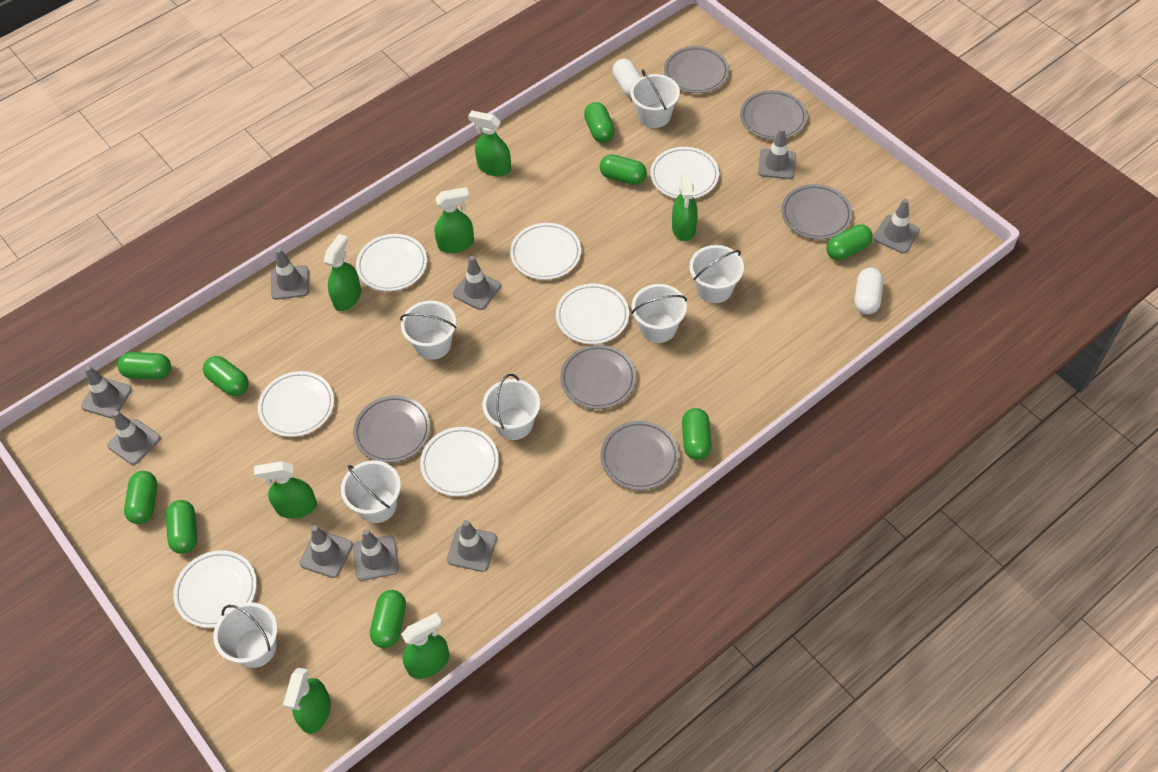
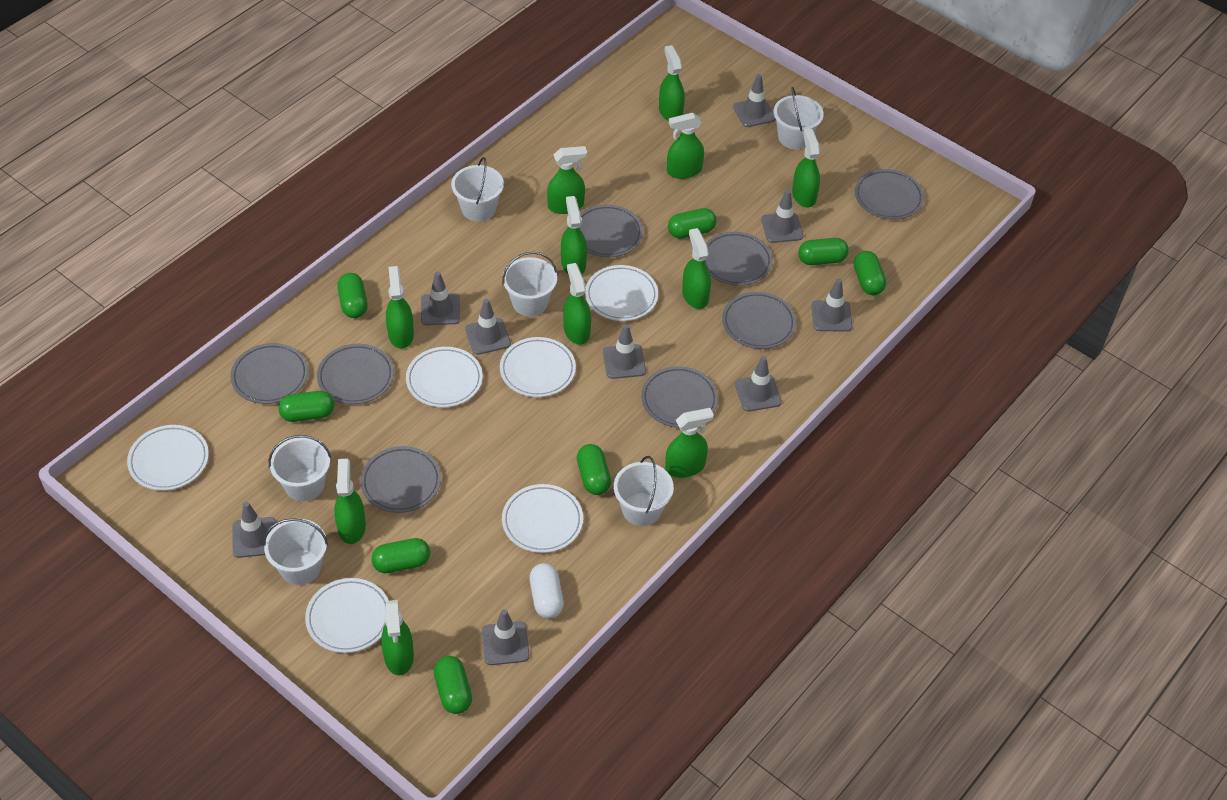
green capsule: [117,352,171,380] [124,471,157,524] [166,500,197,554] [203,356,249,396] [370,590,406,648] [584,102,615,143] [600,154,647,185] [682,408,712,460] [826,224,873,260] = 9 -> [278,391,334,422] [337,273,367,318] [371,538,430,573] [434,656,472,714] [577,444,611,495] [668,208,717,239] [798,238,849,265] [854,251,886,295] = 8
green spray bottle: [254,461,317,519] [283,668,331,734] [324,234,361,311] [401,612,449,679] [435,187,474,253] [468,111,511,176] [672,173,698,241] = 7 -> [334,459,366,544] [381,600,414,675] [386,266,414,349] [547,146,587,214] [561,196,587,274] [563,263,591,345] [659,45,685,121] [665,408,714,478] [667,113,704,179] [682,228,711,309] [792,129,820,207] = 11
grey plate: [353,395,431,463] [560,345,636,409] [600,421,679,490] [664,46,729,93] [740,90,807,140] [781,184,852,239] = 6 -> [230,343,308,404] [317,344,394,404] [360,446,441,513] [579,205,643,257] [641,366,718,428] [704,232,773,286] [722,292,796,349] [855,169,924,220] = 8
white bucket: [213,602,278,668] [341,460,401,523] [400,301,457,360] [483,374,540,440] [630,69,680,128] [631,284,687,343] [689,245,744,303] = 7 -> [263,518,328,585] [269,435,331,501] [451,157,504,221] [502,252,557,316] [614,456,674,526] [774,87,824,149] = 6
white capsule: [612,59,641,97] [855,268,883,314] = 2 -> [529,563,564,619] = 1
white plate: [173,550,257,628] [258,371,334,437] [356,234,427,291] [420,427,499,496] [510,223,581,280] [556,284,629,344] [650,147,719,199] = 7 -> [127,425,209,491] [305,578,389,653] [406,347,483,407] [500,337,576,397] [502,484,583,553] [585,265,658,321] = 6

